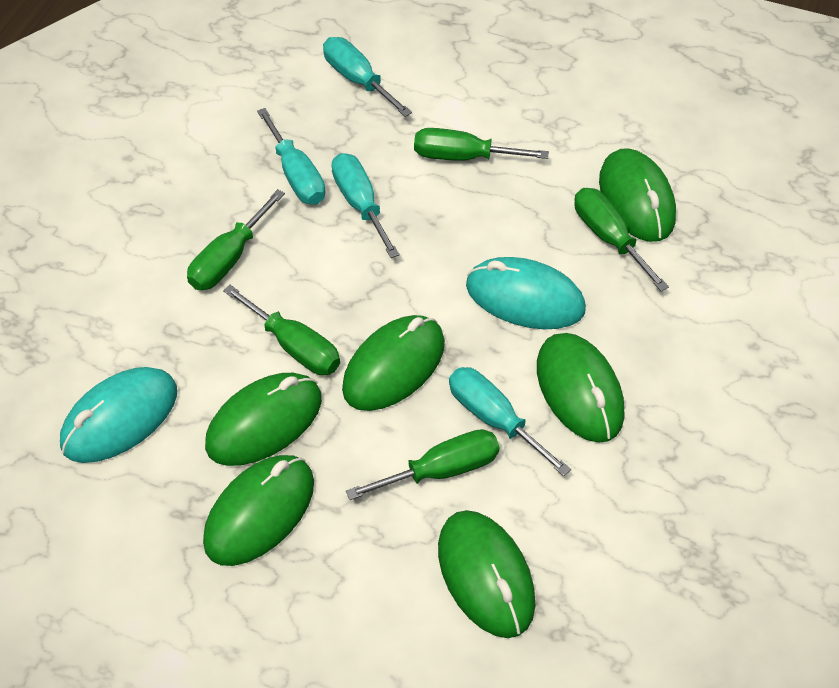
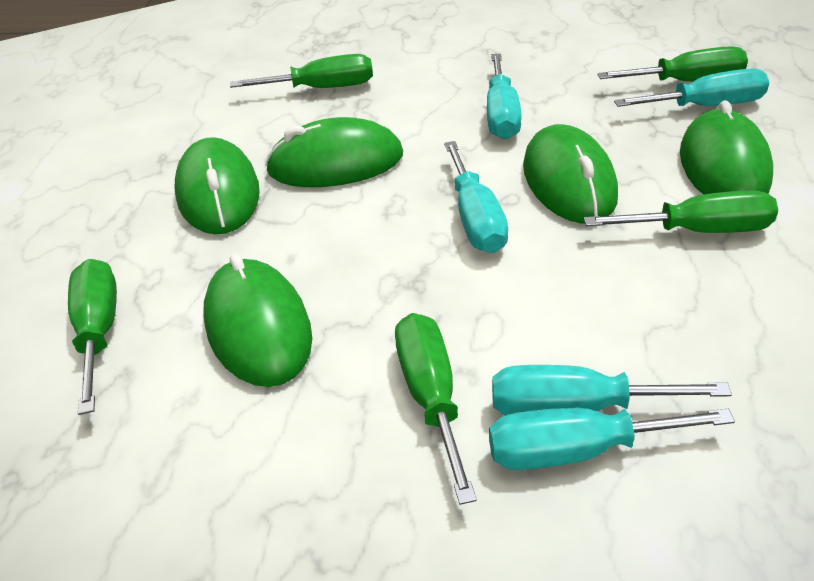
green mouse: [203,455,314,566] [205,373,322,466] [342,315,445,411] [438,510,535,638] [537,333,624,443] [599,148,676,242] = 6 -> [174,137,260,234] [203,253,312,387] [265,117,403,187] [523,124,618,224] [680,100,773,195] = 5
turquoise mouse: [60,367,177,463] [466,257,586,329] = 2 -> none = 0
turquoise screwdriver: [257,108,325,205] [323,37,412,117] [331,153,400,258] [449,367,571,476] = 4 -> [444,141,508,253] [487,54,522,139] [489,408,735,470] [492,365,732,416] [614,68,769,107] = 5

